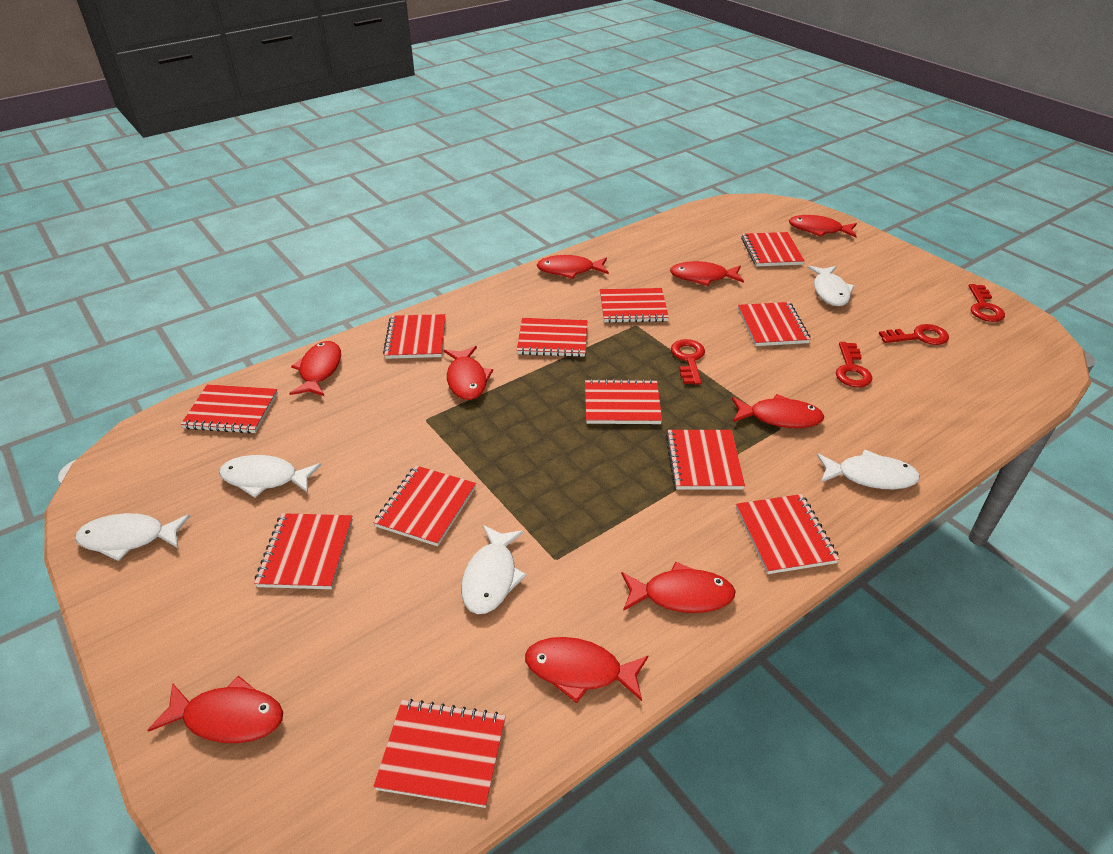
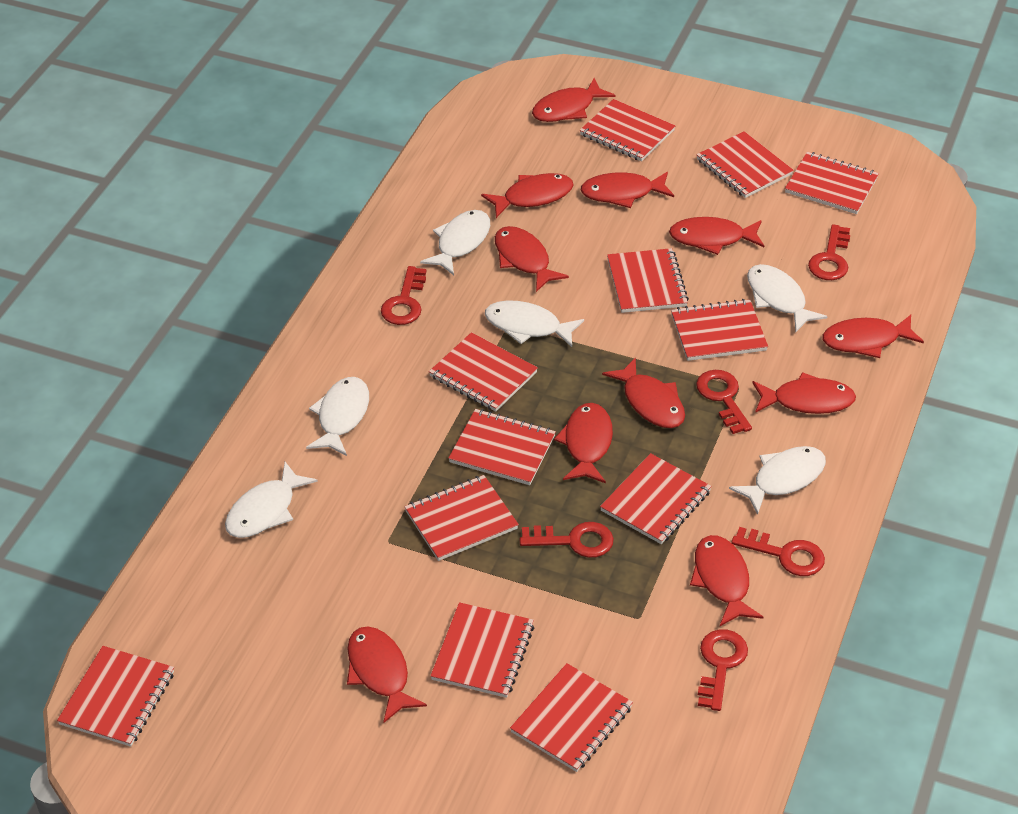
red fish: [148,676,283,743] [289,341,341,396] [444,346,493,400] [525,637,648,703] [537,255,609,279] [621,561,735,613] [670,261,744,286] [732,394,824,428] [789,215,857,237] = 9 -> [347,626,427,723] [481,173,574,218] [495,226,569,292] [532,78,615,122] [554,403,613,483] [581,172,674,208] [602,357,685,428] [669,217,764,255] [690,535,763,626] [752,372,856,414] [822,315,924,358] = 11
red key: [671,339,705,385] [836,342,872,388] [879,324,949,345] [969,284,1005,322] = 4 -> [381,266,426,325] [520,522,614,558] [696,370,752,434] [698,629,748,711] [731,527,825,576] [808,224,850,280] = 6
white fish: [75,513,190,561] [219,455,321,498] [461,525,527,614] [807,266,855,306] [817,449,920,489] = 5 -> [225,462,318,538] [306,377,369,456] [420,210,490,275] [485,300,584,347] [729,446,826,515] [747,264,828,333] = 6

